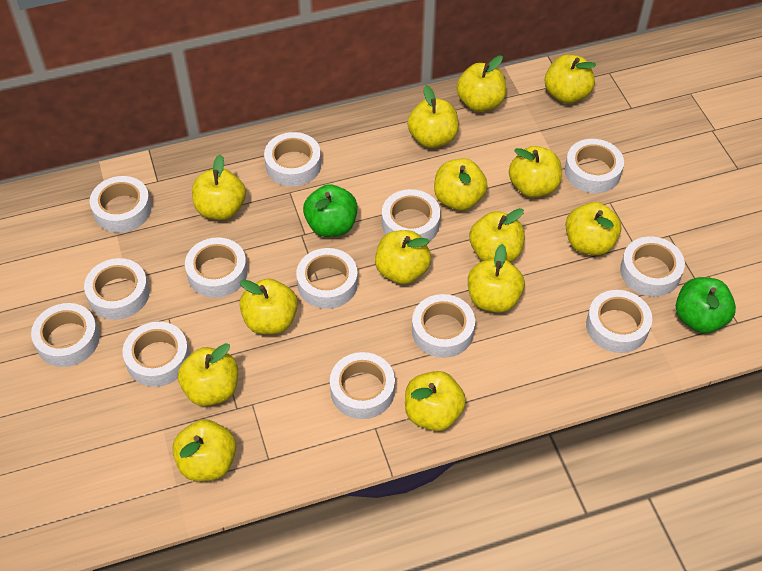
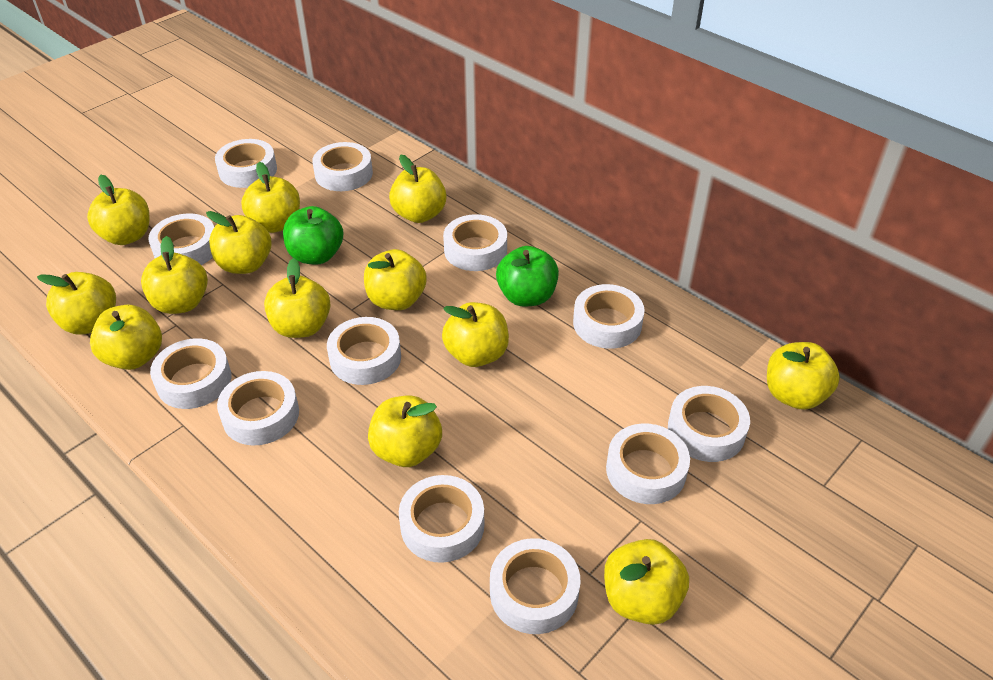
white tape: [31,303,100,367] [84,258,149,320] [90,176,152,233] [123,322,190,387] [185,237,248,298] [264,132,321,186] [296,248,358,309] [330,352,395,419] [382,189,440,241] [412,294,475,358] [565,139,624,193] [586,290,652,353] [620,236,685,296] = 13 -> [148,214,214,265] [150,338,231,409] [215,139,277,188] [217,371,299,445] [312,142,373,191] [327,317,401,385] [399,475,484,563] [443,214,507,271] [490,538,580,634] [573,284,645,349] [606,423,690,504] [668,386,750,462] = 12
yellow apple: [172,419,236,481] [178,343,238,406] [192,154,246,220] [239,279,298,334] [375,230,431,284] [405,371,466,431] [407,85,459,148] [434,159,488,210] [456,56,506,112] [468,244,525,313] [469,208,525,262] [509,146,562,198] [545,55,596,104] [565,202,621,255] = 14 -> [37,272,116,335] [87,175,150,245] [90,305,162,370] [141,236,208,314] [206,211,271,274] [241,162,300,233] [264,258,330,338] [364,249,427,310] [368,395,442,467] [389,155,447,223] [442,302,509,367] [604,539,689,625] [767,342,840,410] = 13

